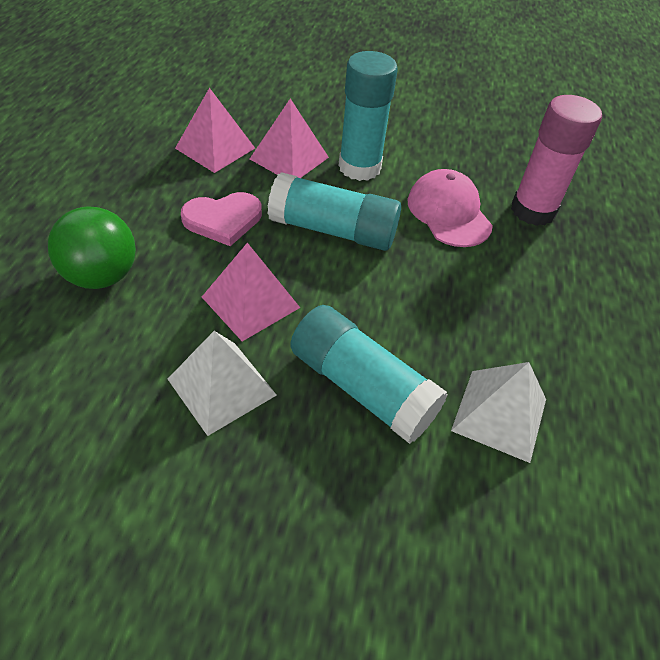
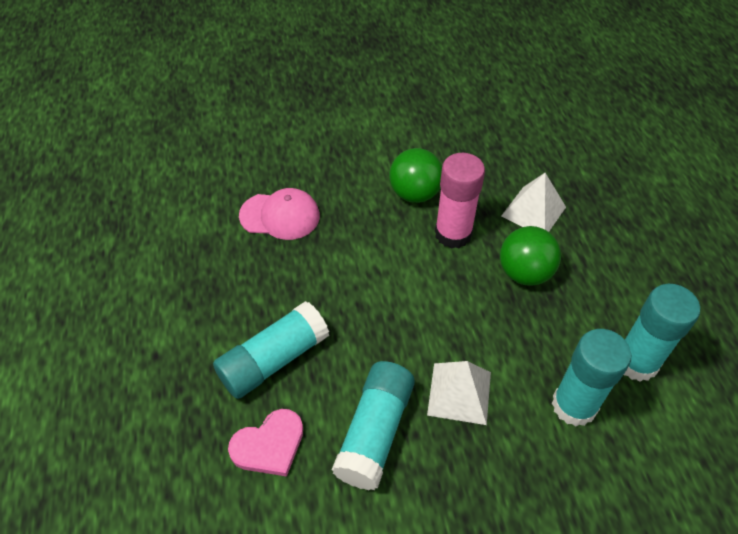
green ball: [48,206,136,289] = 1 -> [389,148,442,203] [500,226,561,286] = 2
pink pyramid: [175,88,255,173] [202,243,300,341] [250,99,329,178] = 3 -> none = 0
turquoise glue stick: [267,172,401,251] [290,305,448,444] [338,51,398,181] = 3 -> [213,301,329,399] [332,361,415,490] [552,329,631,426] [624,284,700,382] = 4

